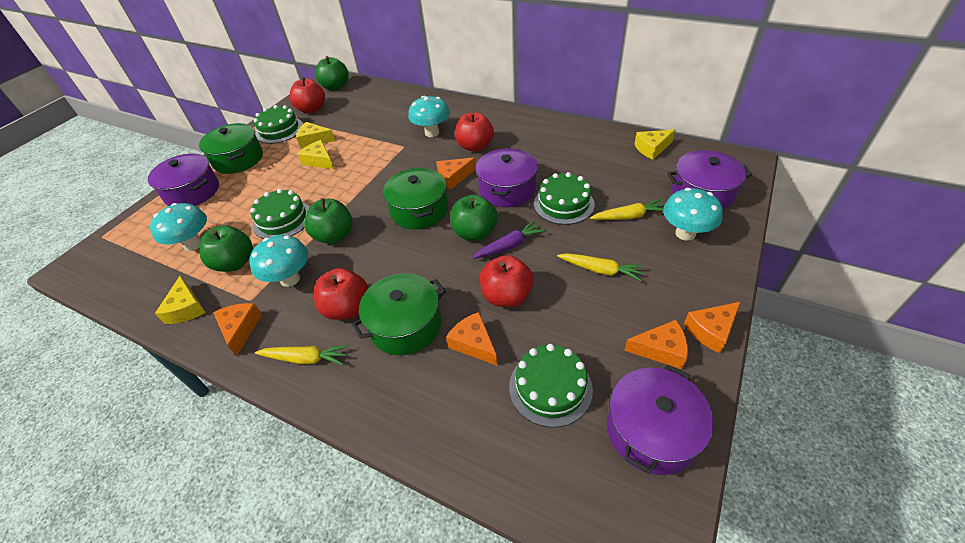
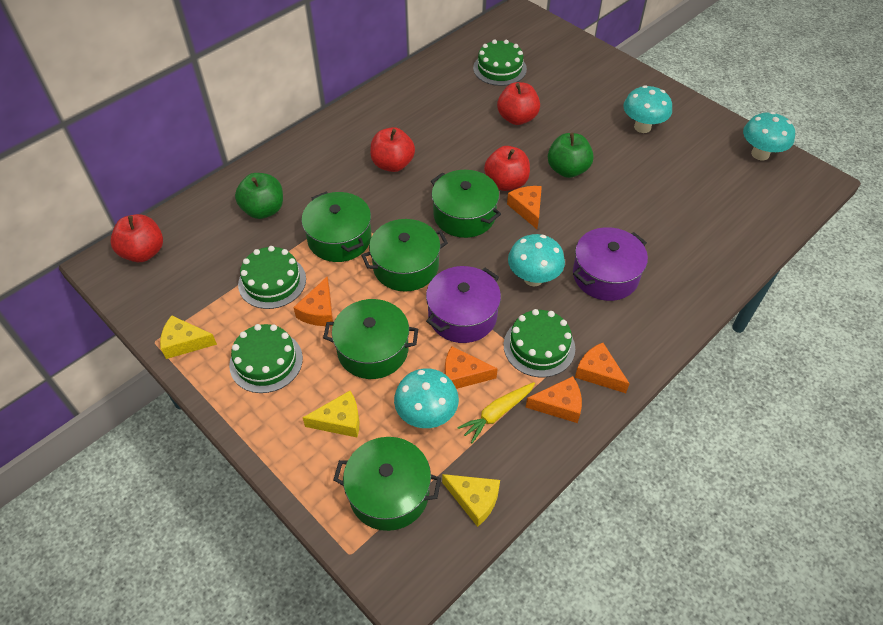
green apple: [200,225,253,272] [304,198,353,244] [316,56,349,90] [450,195,498,241] = 4 -> [235,173,283,219] [548,133,594,178] = 2
green pot: [199,123,263,174] [352,273,446,355] [383,168,448,229] = 3 -> [302,191,371,262] [323,299,418,379] [333,437,441,531] [361,219,448,291] [431,170,501,238] = 5
purple carrot: [472,220,545,259] = 1 -> none = 0
purple pot: [148,153,219,206] [475,148,538,207] [607,365,714,475] [667,150,752,210] = 4 -> [426,266,501,343] [573,227,648,301] = 2
yellow carrot: [255,345,349,365] [557,253,644,281] [590,199,665,220] = 3 -> [457,382,535,443] = 1
yellow cheese: [155,276,206,324] [296,122,335,148] [298,140,334,169] [634,130,676,160] = 4 -> [160,315,217,359] [302,391,359,437] [442,474,500,527] = 3

